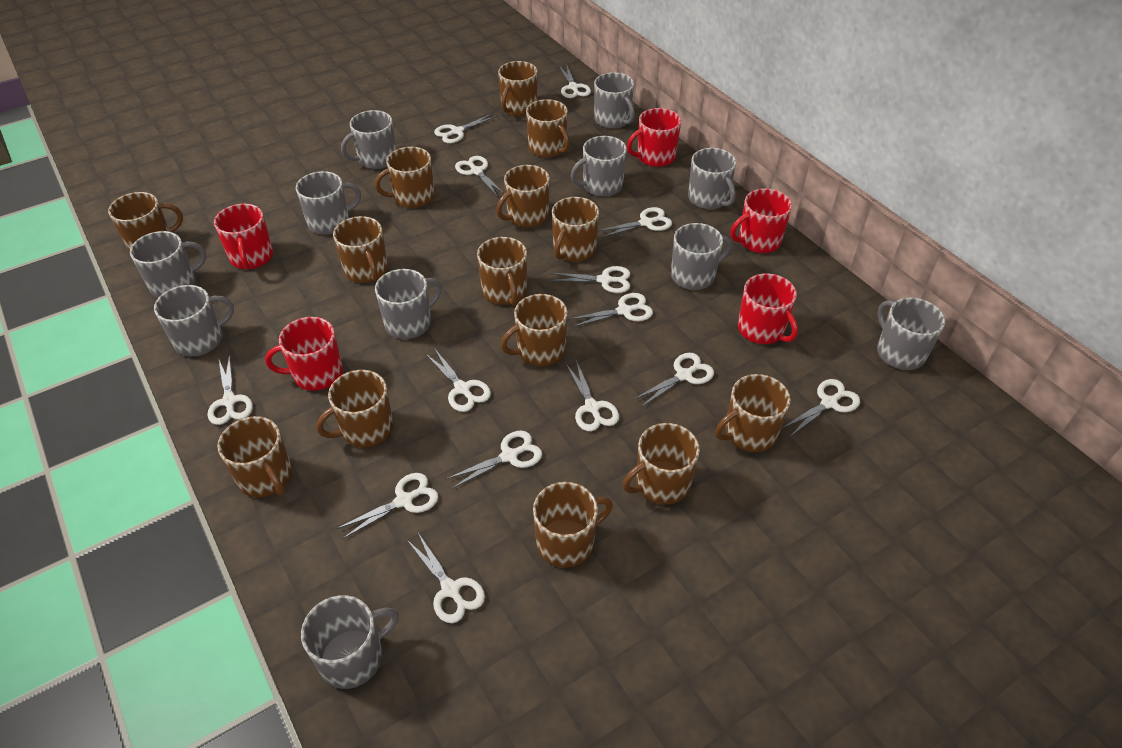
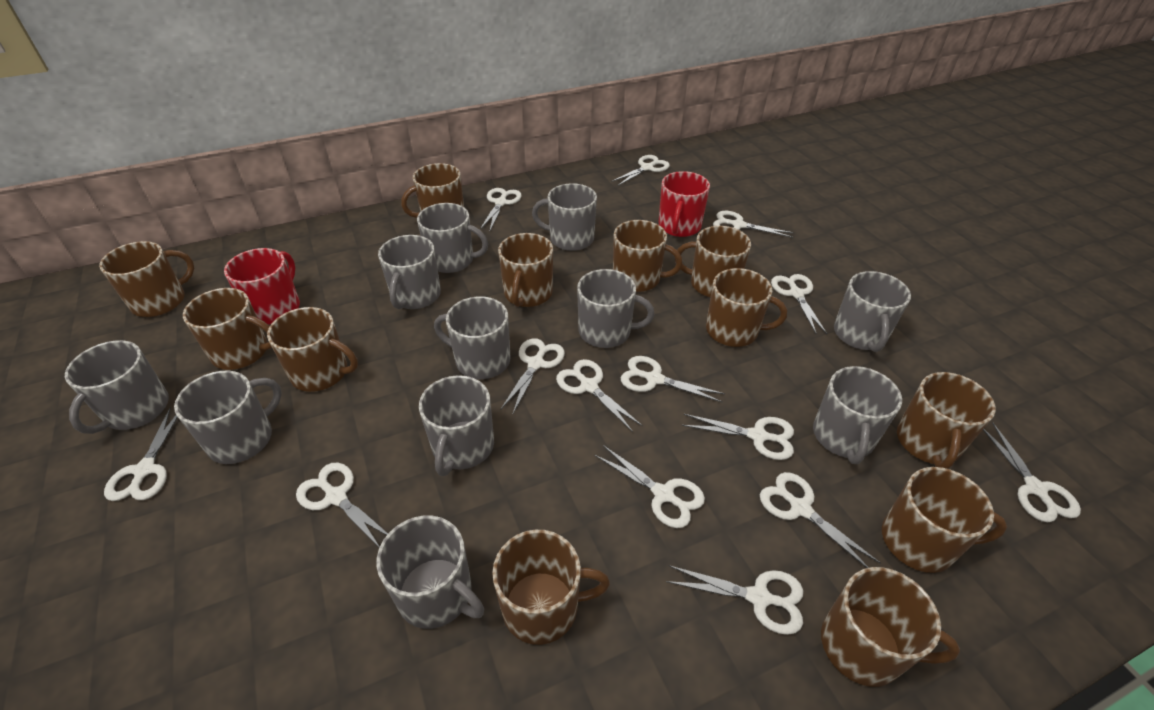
brown mug: [108,192,183,252] [217,416,292,498] [317,370,393,447] [333,216,388,283] [375,147,435,208] [477,237,527,305] [496,165,550,228] [498,61,538,116] [501,294,568,366] [526,99,570,158] [533,482,613,568] [552,197,599,262] [623,423,700,504] [715,374,791,452] = 14 -> [99,241,195,317] [183,288,272,370] [267,307,358,392] [401,163,464,218] [492,530,610,645] [498,233,553,307] [613,220,682,292] [675,226,751,297] [706,268,787,347] [821,567,960,687] [882,467,1007,573] [897,372,996,469] = 12
red mug: [214,204,273,269] [265,317,343,391] [627,108,681,167] [730,189,792,253] [738,273,798,344] = 5 -> [224,248,300,324] [658,171,710,237] = 2

